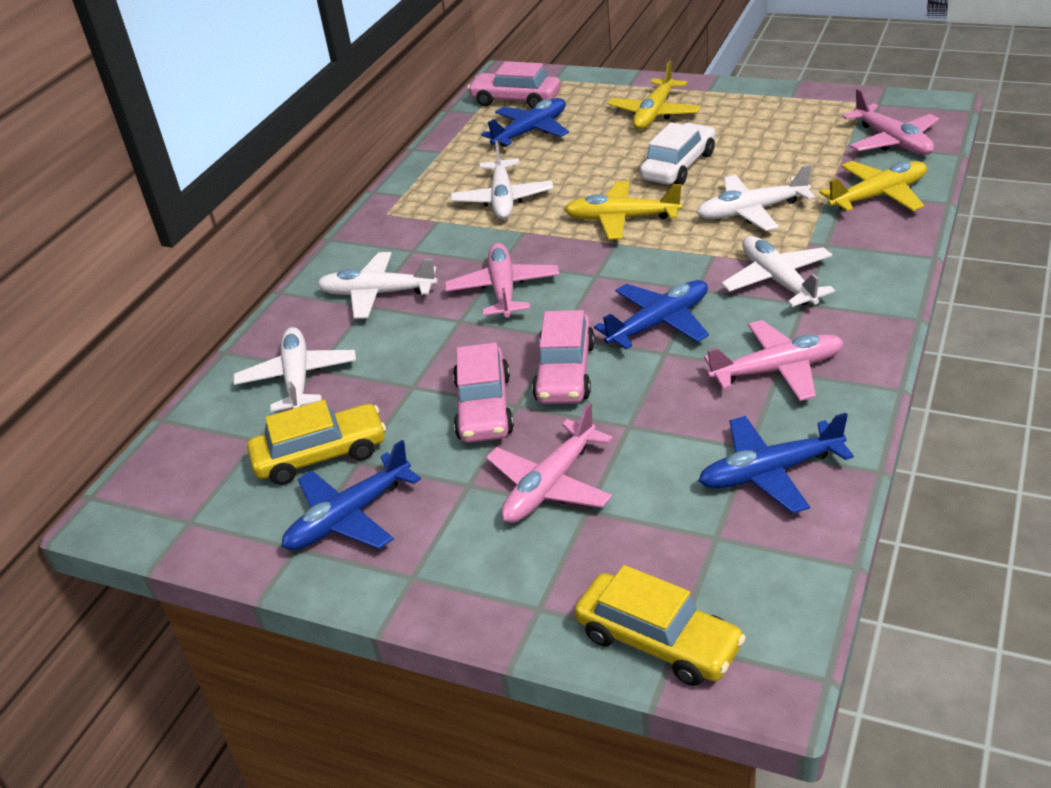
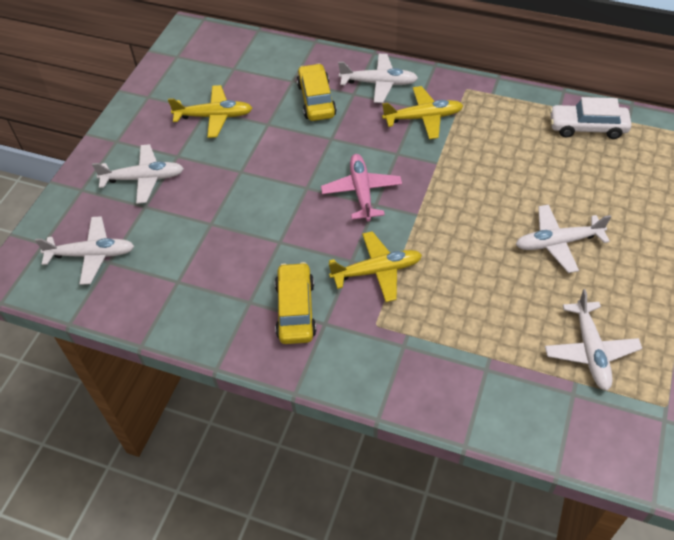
blue plane: [282,440,421,550] [481,98,569,147] [594,280,709,350] [699,413,854,514] = 4 -> none = 0
pink car: [453,343,514,443] [467,61,561,108] [532,310,595,404] = 3 -> none = 0
pink plane: [445,243,559,318] [486,403,613,523] [704,320,844,401] [842,89,939,155] = 4 -> [321,154,402,221] = 1

